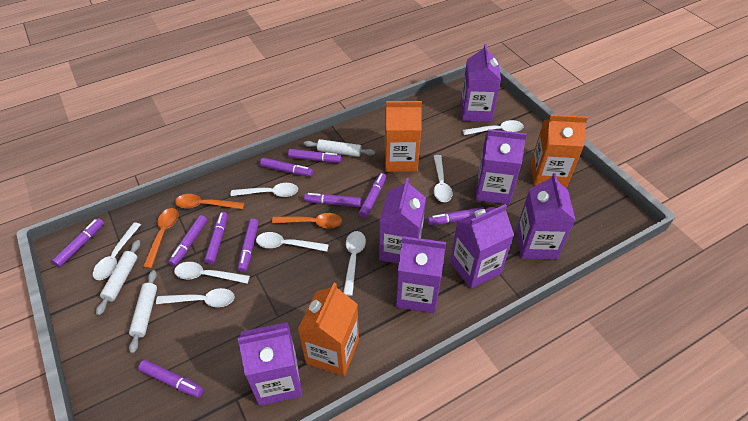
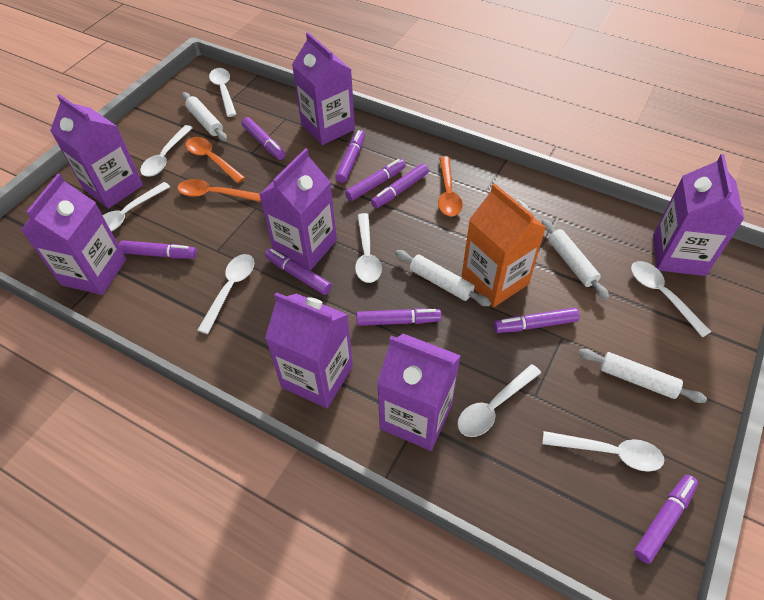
orange carton: [298,283,359,376] [385,101,422,172] [531,115,588,187] = 3 -> [462,183,546,307] = 1
purple marker: [52,218,104,267] [138,360,204,398] [168,215,207,266] [204,212,228,264] [238,219,259,272] [260,158,313,177] [288,149,341,163] [304,193,361,207] [358,173,386,218] [427,207,484,225] = 10 -> [119,240,197,259] [242,117,285,160] [265,248,332,295] [335,130,365,183] [345,159,406,201] [356,308,441,326] [371,164,429,208] [494,308,579,333] [634,475,698,564] = 9
white rolling pin: [96,240,140,315] [129,270,157,353] [304,139,375,157] = 3 -> [182,92,227,141] [395,250,491,306] [542,219,609,300] [578,349,707,403] = 4

